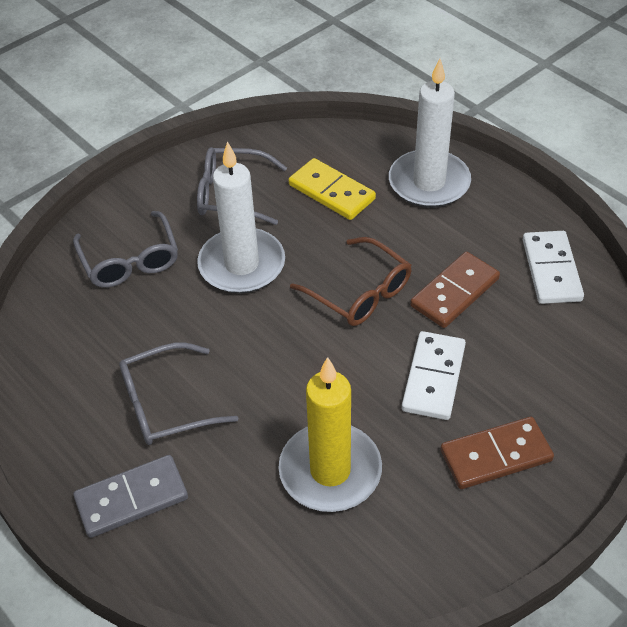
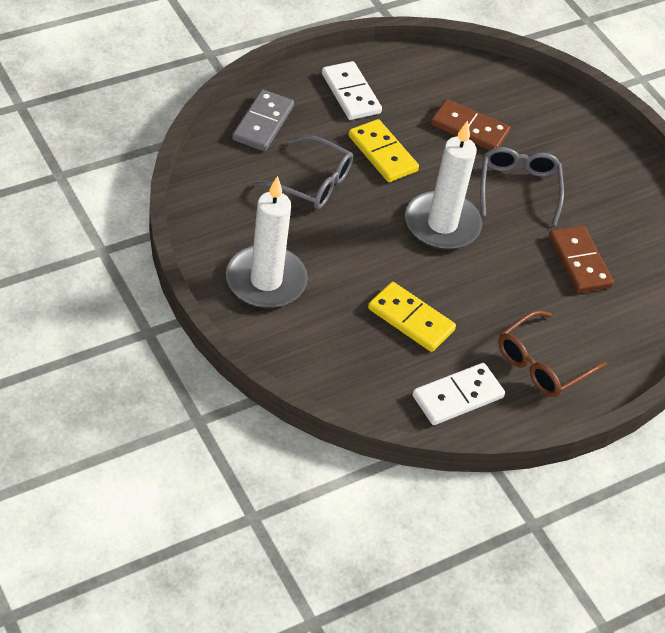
grey glasses: [73,211,178,288] [119,342,238,445] [197,147,287,225] = 3 -> [253,135,353,209] [480,147,564,226] = 2
yellow candle: [278,357,382,512] = 1 -> none = 0
yellow domino: [288,158,376,220] = 1 -> [348,119,419,182] [368,282,456,352] = 2

